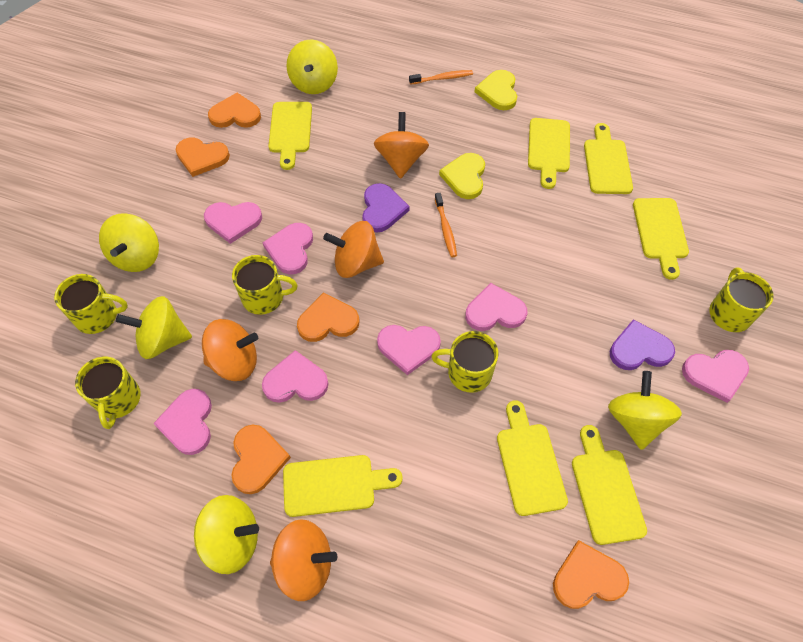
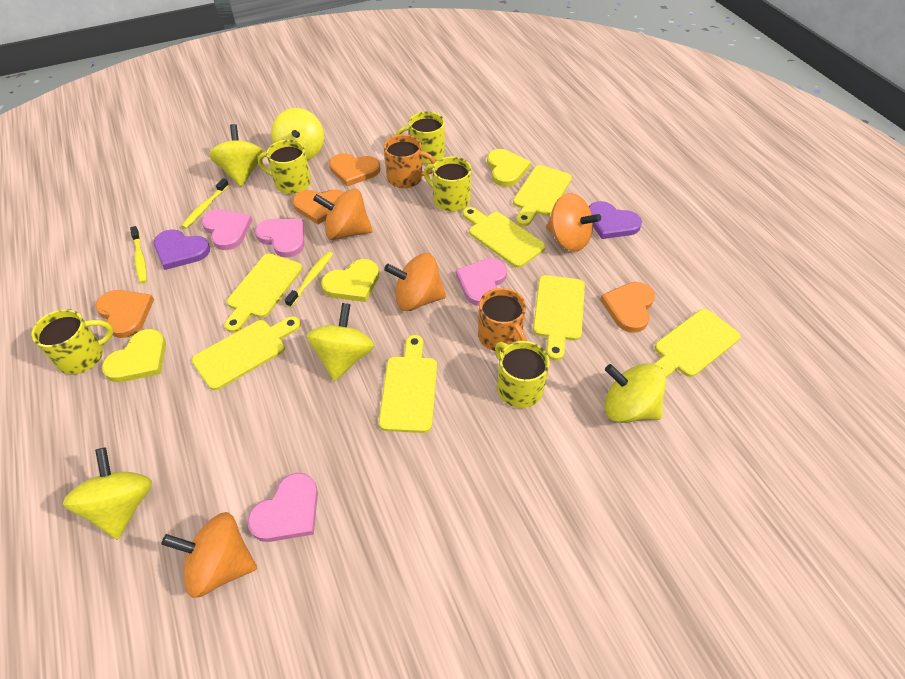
orange heart: [176,138,230,177] [208,93,261,128] [231,424,291,494] [297,292,359,342] [553,540,629,609] = 5 -> [95,290,154,338] [293,189,344,224] [329,153,380,187] [601,282,655,333] = 4
orange mug: none = 0 -> [384,134,436,188] [478,288,527,352] = 2
orange toothbrush: [409,70,473,85] [435,193,457,257] = 2 -> none = 0
pink heart: [153,389,212,455] [204,202,262,244] [262,223,313,275] [262,350,328,403] [377,325,441,375] [465,283,527,331] [682,350,749,403] = 7 -> [202,209,252,250] [247,473,318,542] [255,219,304,257] [456,258,507,306] = 4
yellow heart: [439,153,485,199] [475,70,517,110] = 2 -> [102,329,166,382] [321,259,379,302] [487,149,531,187] = 3
yellow toothbrush: none = 0 -> [130,226,147,284] [181,178,229,229] [285,252,333,307] = 3

